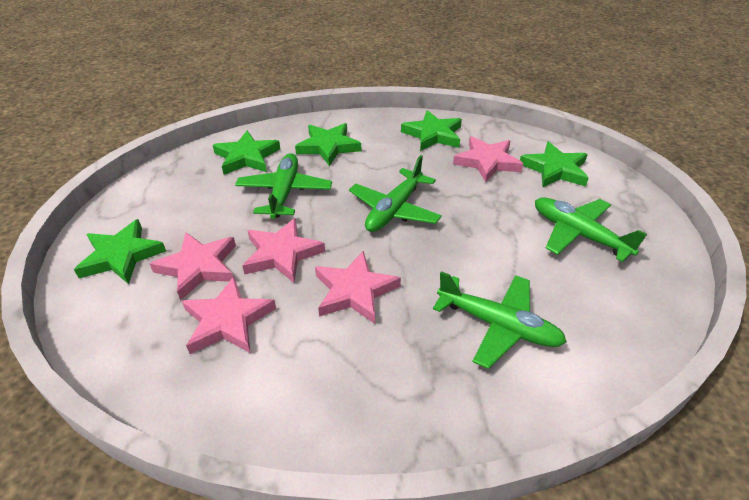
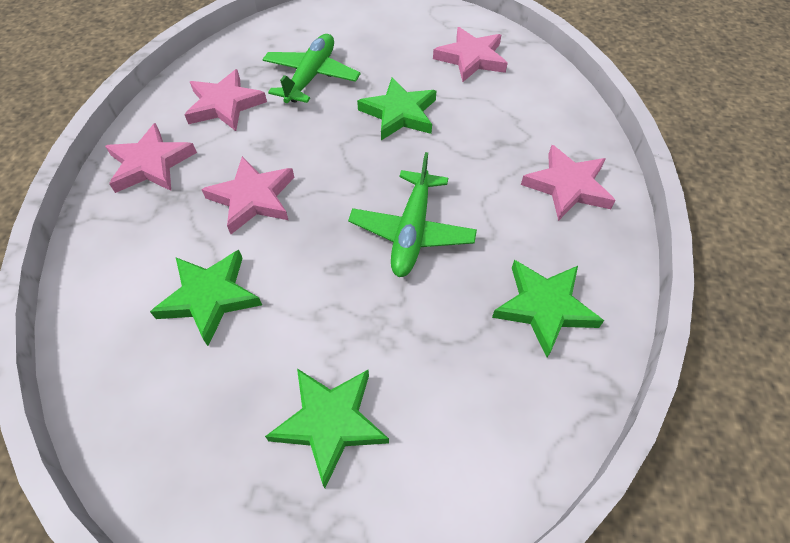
green plane: [235,153,332,219] [349,155,442,232] [433,271,567,369] [535,197,647,262] = 4 -> [262,34,361,103] [348,152,477,277] = 2
green star: [74,219,166,284] [213,131,280,175] [295,123,361,166] [401,110,462,151] [520,142,589,188] = 5 -> [150,250,262,346] [265,369,389,488] [357,77,437,140] [492,260,604,357] = 4

